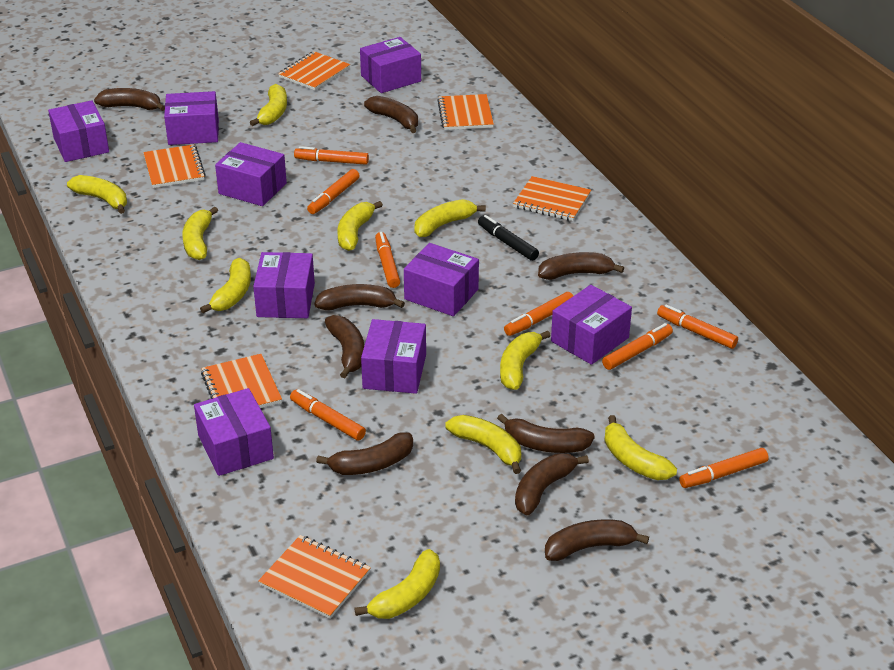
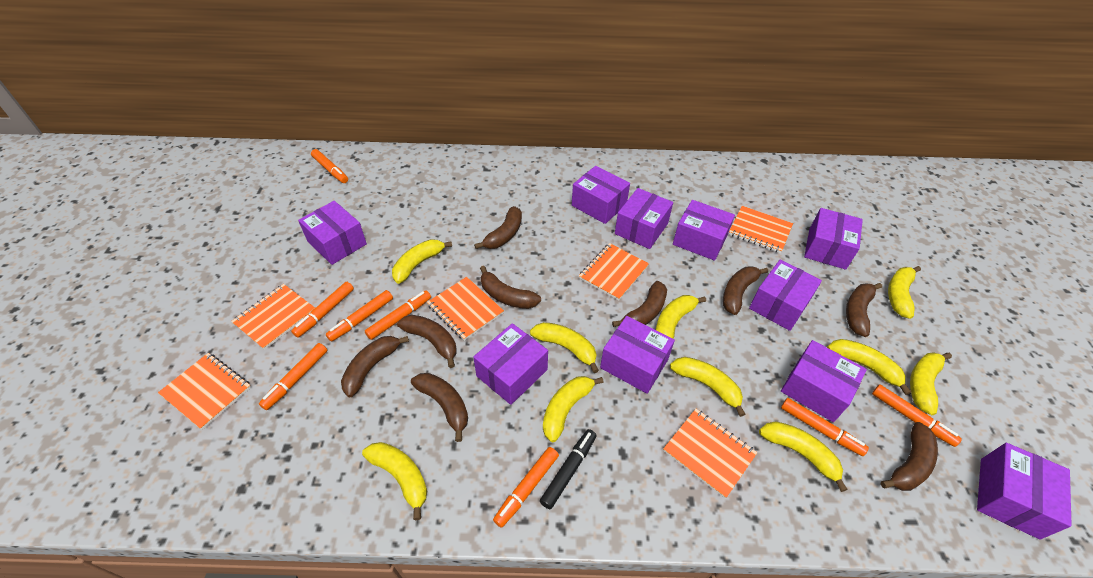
purple box: [48,100,109,162] [164,91,219,145] [194,388,274,476] [215,142,287,206] [253,252,315,318] [360,37,421,93] [361,319,426,394] [404,243,479,316] [551,285,632,365] = 9 -> [298,201,367,265] [473,323,548,405] [572,166,630,224] [600,316,675,394] [615,188,673,249] [673,200,735,261] [749,260,822,331] [781,340,867,422] [804,208,863,270] [977,443,1072,540] = 10

